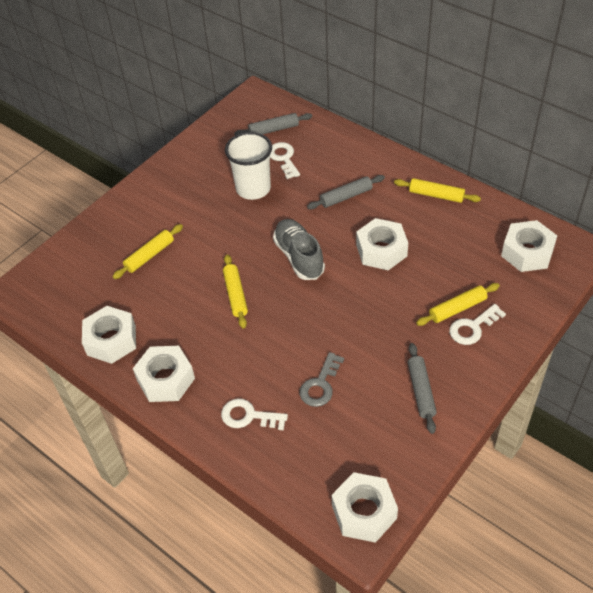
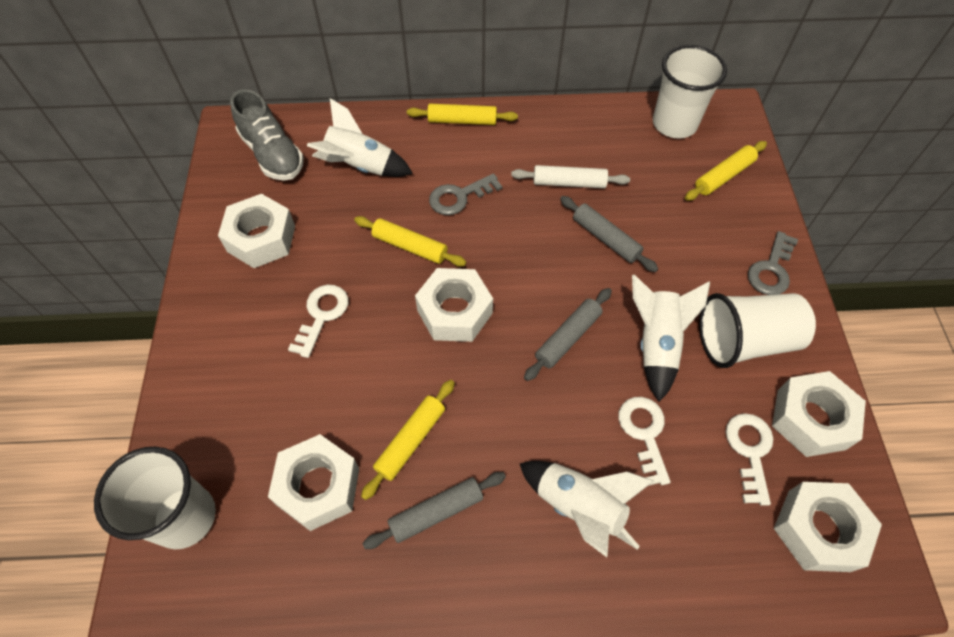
grey key: [299,352,344,407] = 1 -> [429,173,502,215] [748,231,798,295] = 2
white cup: [225,132,272,200] = 1 -> [94,447,216,549] [653,45,727,138] [699,293,816,368] = 3
white rocket: none = 0 -> [307,98,413,177] [520,461,654,557] [632,275,710,402] = 3
white rolling pin: none = 0 -> [511,165,630,188] = 1

